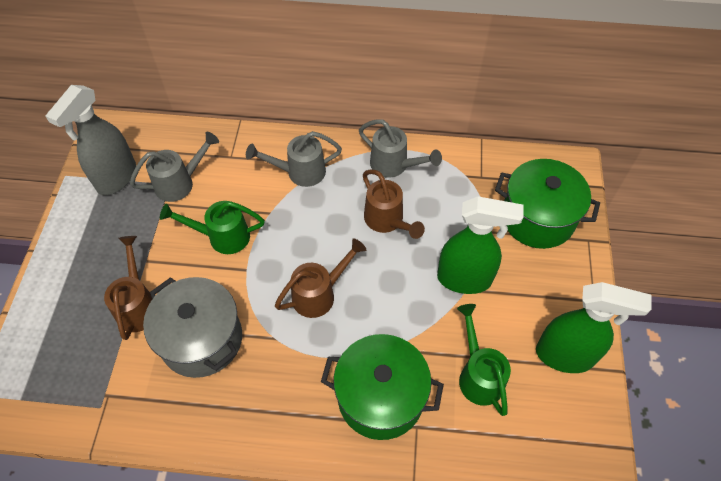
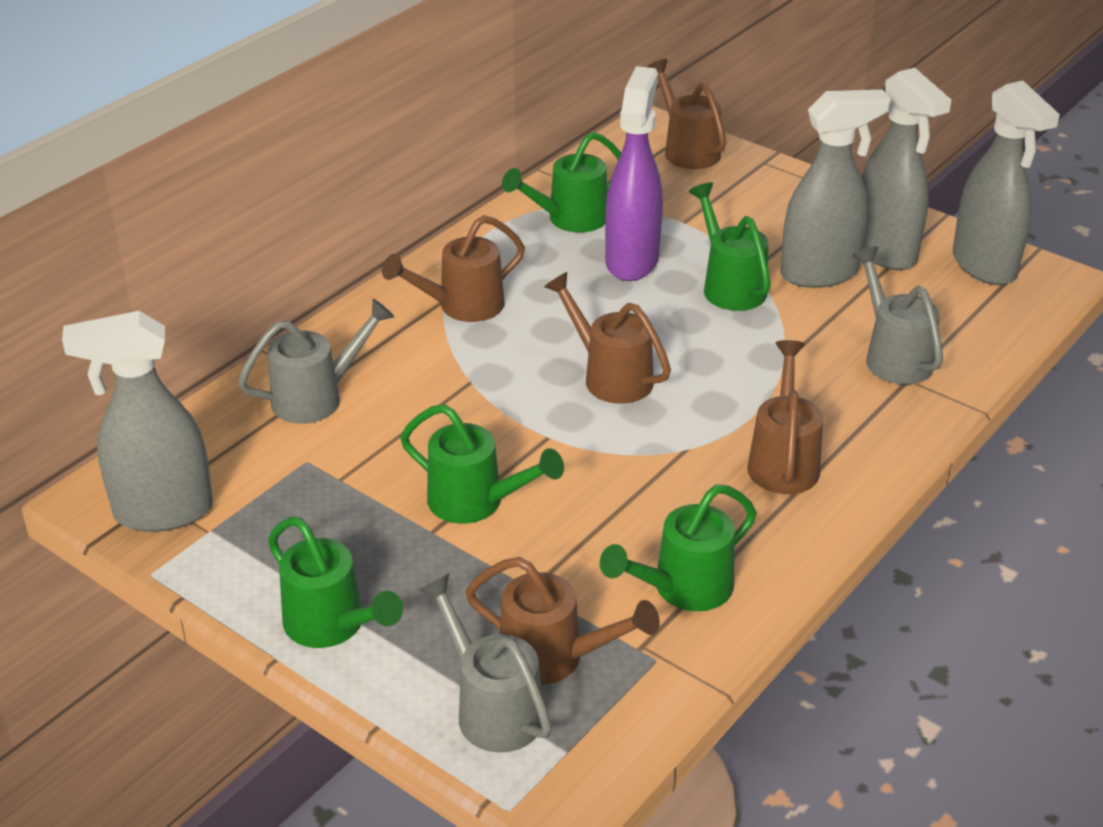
brown watering can: [104,236,152,340] [275,238,366,318] [363,169,425,239] = 3 -> [382,215,525,322] [465,557,660,685] [544,272,671,404] [647,59,726,169] [747,340,823,494] = 5
green pot: [321,334,444,440] [495,159,600,249] = 2 -> none = 0
green spray bottle: [437,196,524,294] [536,282,652,373] = 2 -> none = 0
green watering can: [160,201,265,254] [457,304,511,416] = 2 -> [268,517,403,648] [400,404,564,524] [502,132,621,233] [600,485,757,611] [689,182,771,311] = 5
grey pot: [143,277,242,378] = 1 -> none = 0
grey spray bottle: [46,85,136,195] = 1 -> [62,311,213,532] [780,90,891,288] [861,67,951,270] [953,81,1060,285] = 4
purple spray bottle: none = 0 -> [605,66,663,281] = 1

